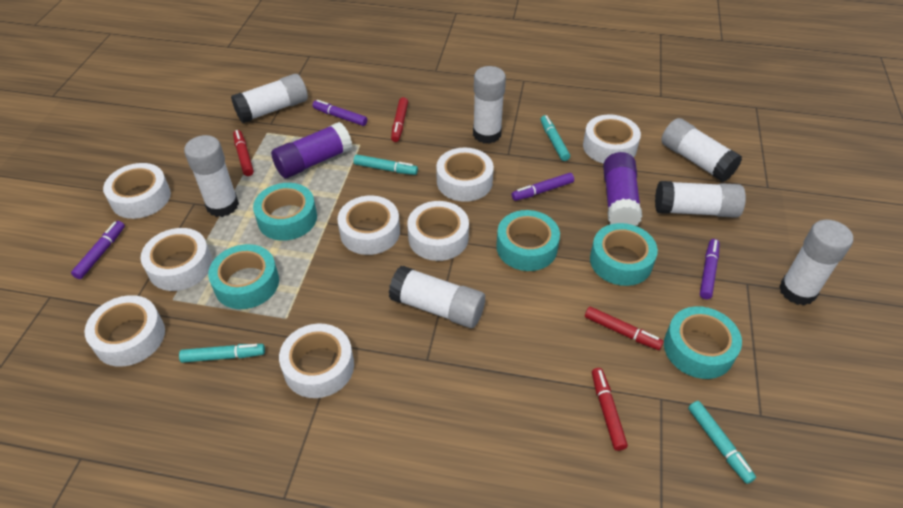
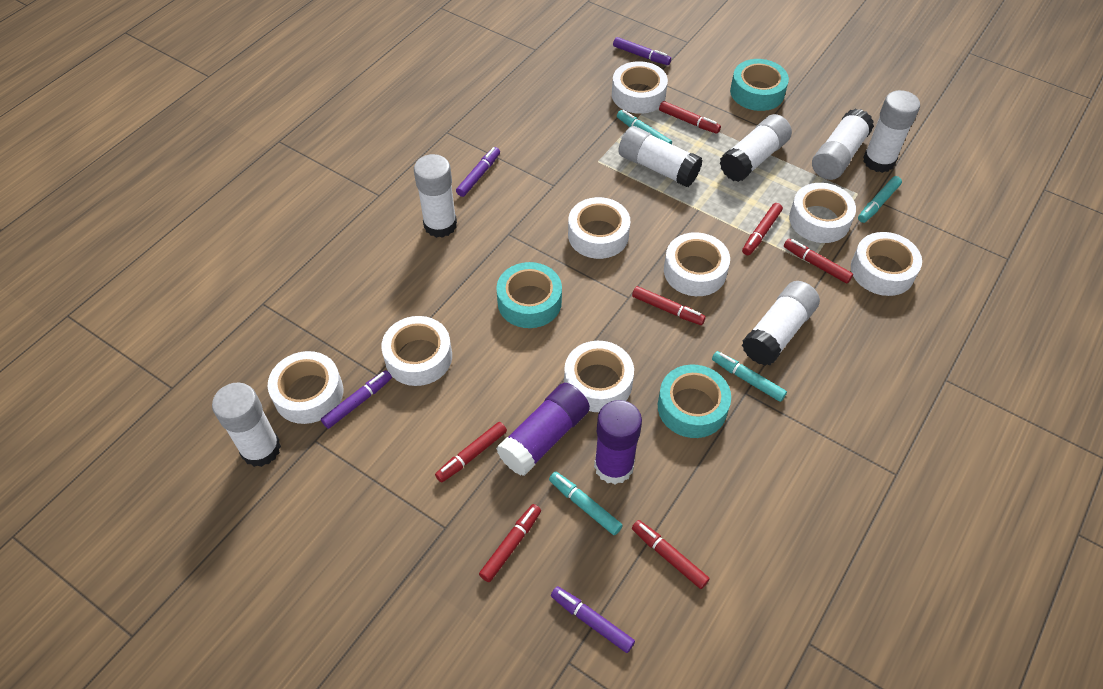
red marker: [233,130,254,176] [391,97,408,142] [585,306,664,350] [592,368,628,451] = 4 -> [435,422,507,483] [479,504,541,582] [632,286,706,325] [632,520,710,589] [659,101,721,134] [742,203,783,255] [784,239,853,284] = 7
turquoise tape: [208,244,279,309] [253,183,317,241] [496,210,560,271] [590,223,658,286] [664,306,742,379] = 5 -> [496,262,562,328] [658,365,731,438] [730,59,789,111] = 3

